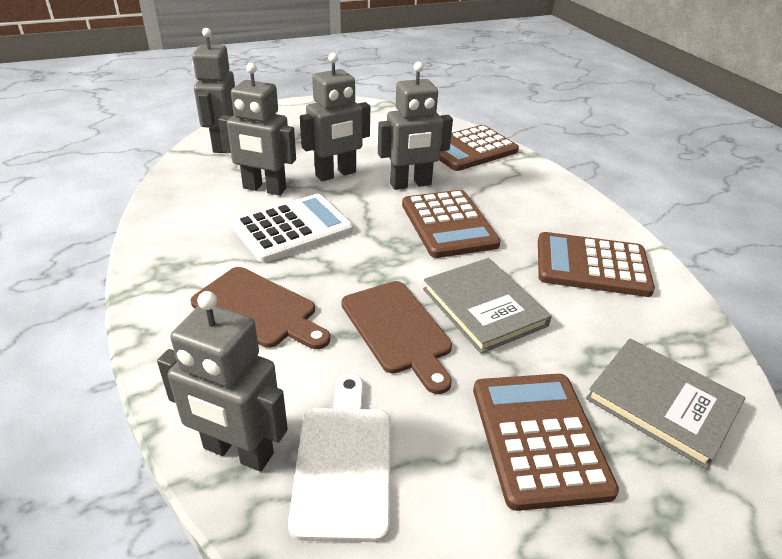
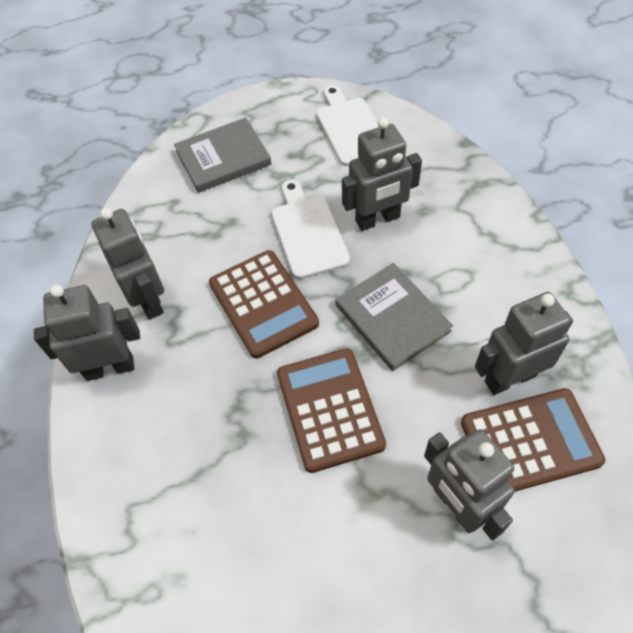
brown calculator: [402,190,501,258] [439,125,519,171] [473,374,619,511] [538,232,655,297] = 4 -> [209,250,319,359] [277,348,386,473] [461,388,605,491] = 3
brown cutting board: [191,267,330,349] [341,281,452,394] = 2 -> none = 0
white calculator: [232,194,353,263] = 1 -> none = 0
white cutting board: [288,374,390,542] = 1 -> [272,180,350,279] [317,85,378,166] = 2

